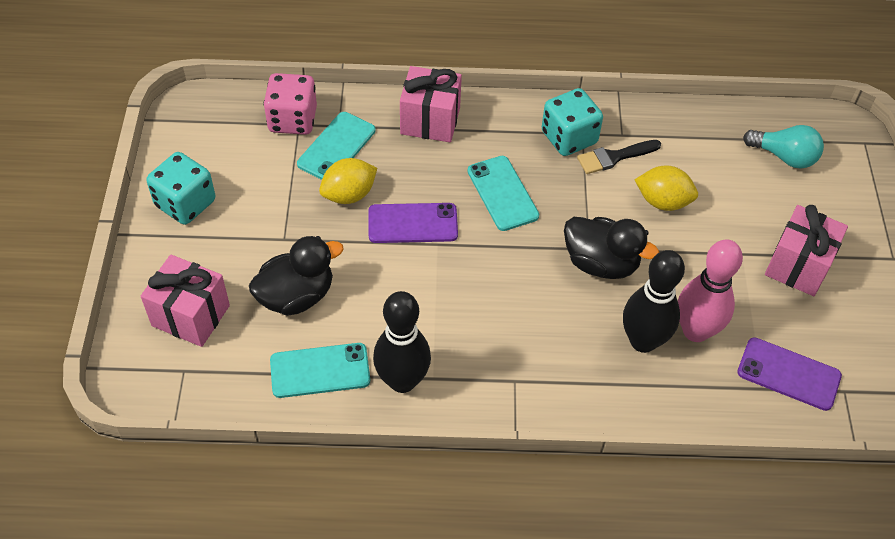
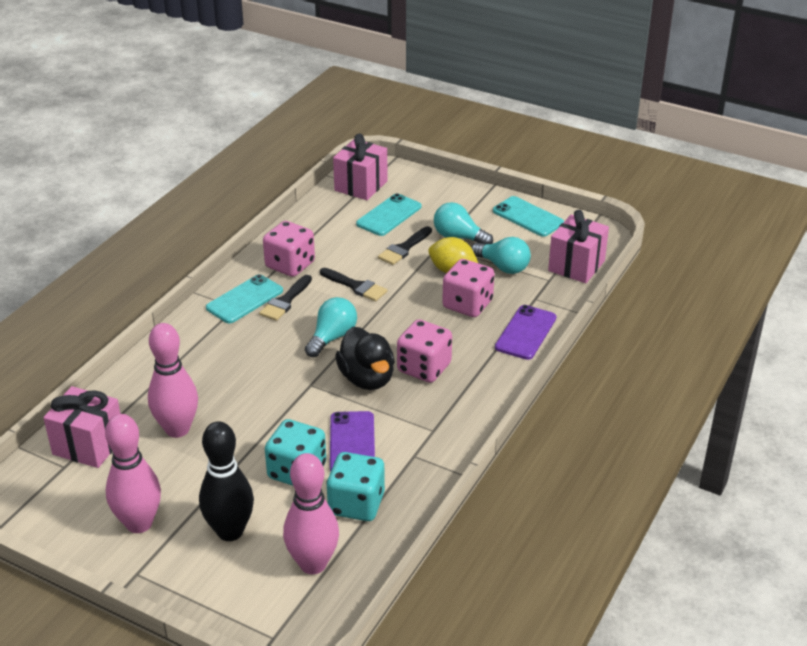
black bowling pin: [373,291,431,393] [623,250,685,353] = 2 -> [199,422,254,541] = 1
black brush: [577,140,661,174] = 1 -> [259,275,312,321] [320,268,387,301] [378,226,432,265] = 3
black duck: [249,236,344,316] [564,217,659,279] = 2 -> [335,327,395,390] = 1
pink bowling pin: [678,239,743,342] = 1 -> [105,414,161,533] [148,323,198,438] [283,453,339,574] = 3
pink dice: [264,73,317,135] = 1 -> [263,221,315,277] [397,319,452,383] [442,259,494,317] = 3
turquoise light bulb: [743,125,824,169] = 1 -> [305,297,357,357] [434,202,493,244] [471,237,531,274] = 3
yellow lemon: [319,158,377,204] [635,166,698,211] = 2 -> [428,237,478,273] = 1

